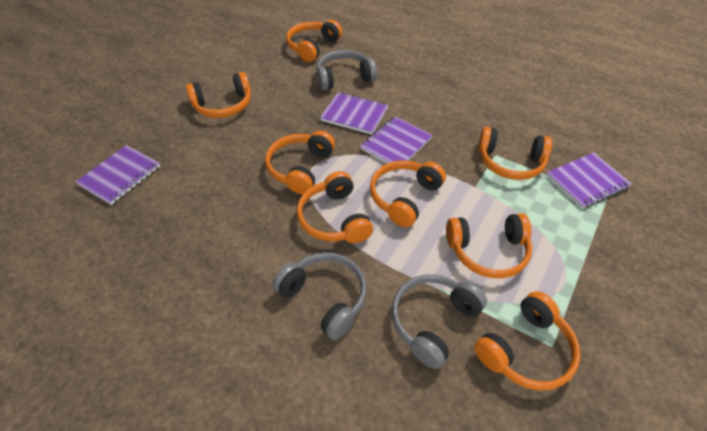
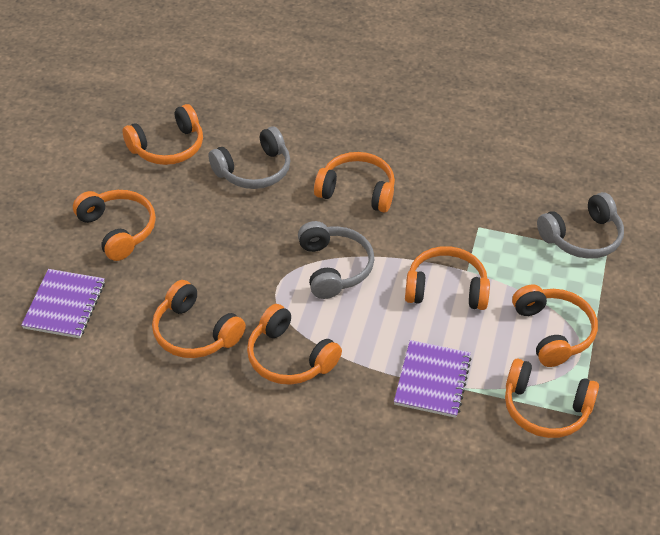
purple notebook: [76,145,160,205] [320,92,388,135] [360,116,433,170] [546,152,631,209] = 4 -> [21,269,105,338] [394,340,472,418] = 2

